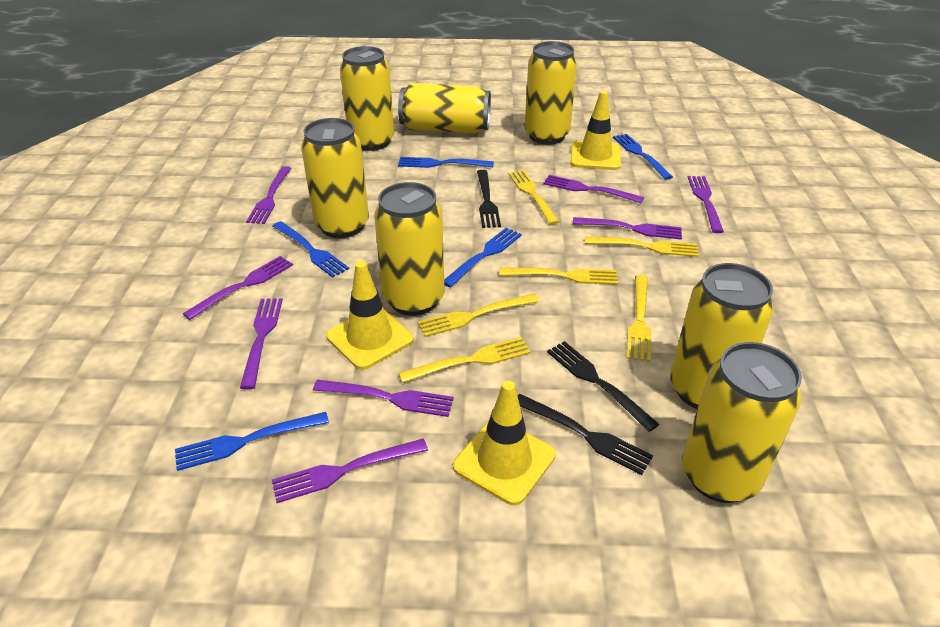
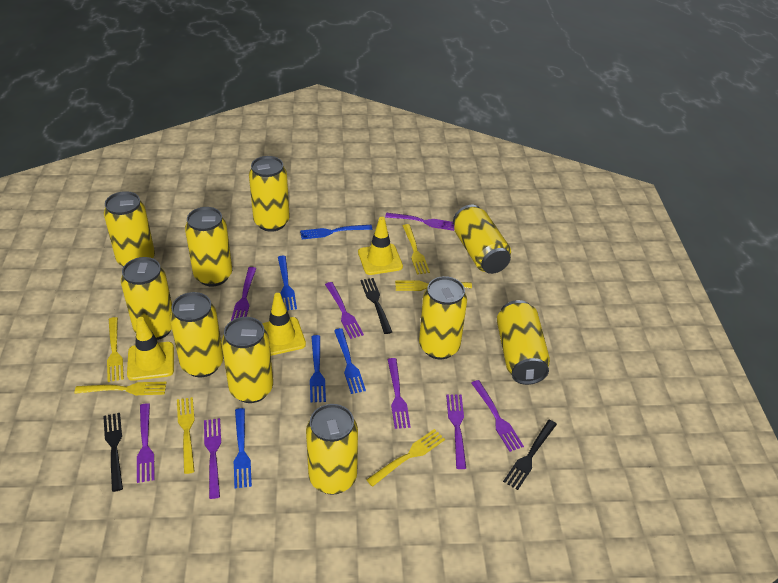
yellow can: [301,118,369,238] [340,46,394,151] [374,182,445,316] [398,83,491,133] [525,41,577,145] [670,263,774,409] [682,342,802,503] = 7 -> [104,191,155,267] [121,257,172,340] [170,292,224,377] [185,207,232,287] [221,317,273,403] [249,156,290,232] [306,404,358,495] [419,276,467,359] [453,205,511,274] [497,300,550,385] = 10

